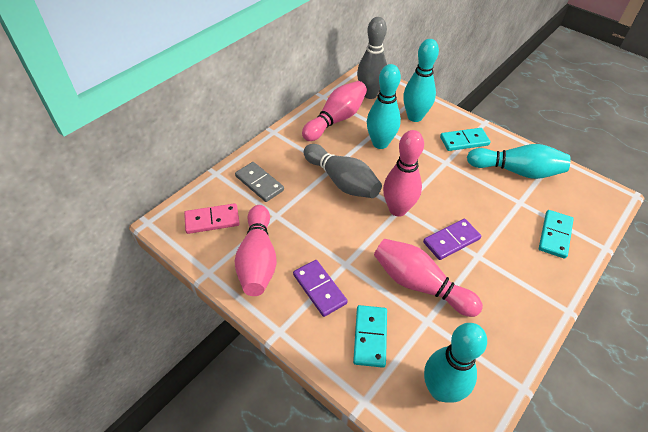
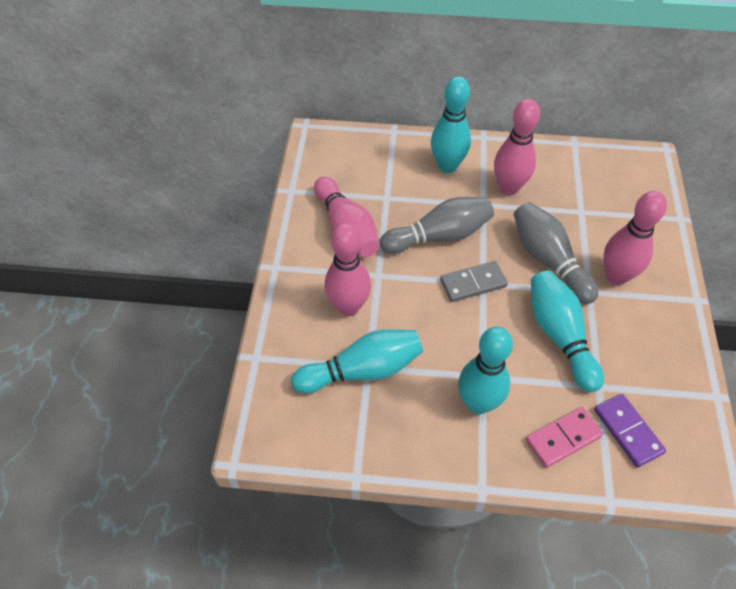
purple domino: [293,260,348,317] [423,219,481,260] = 2 -> [594,394,666,468] = 1
turquoise domino: [353,305,387,368] [440,128,491,151] [539,210,574,259] = 3 -> none = 0

